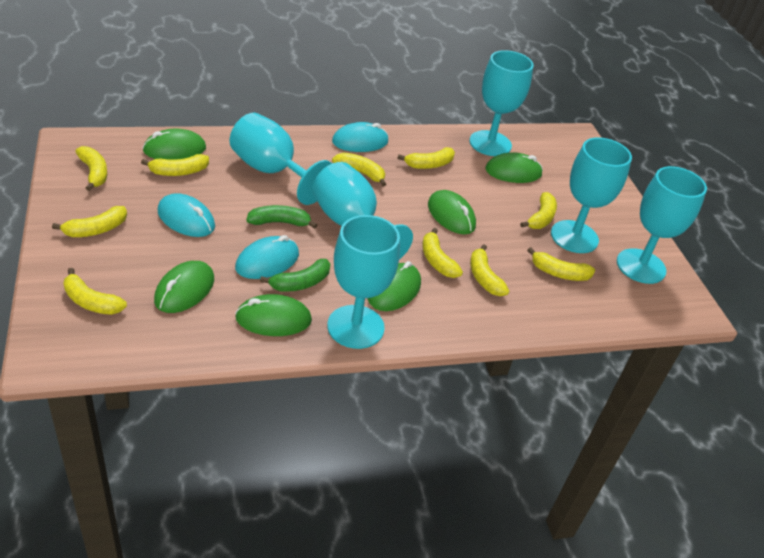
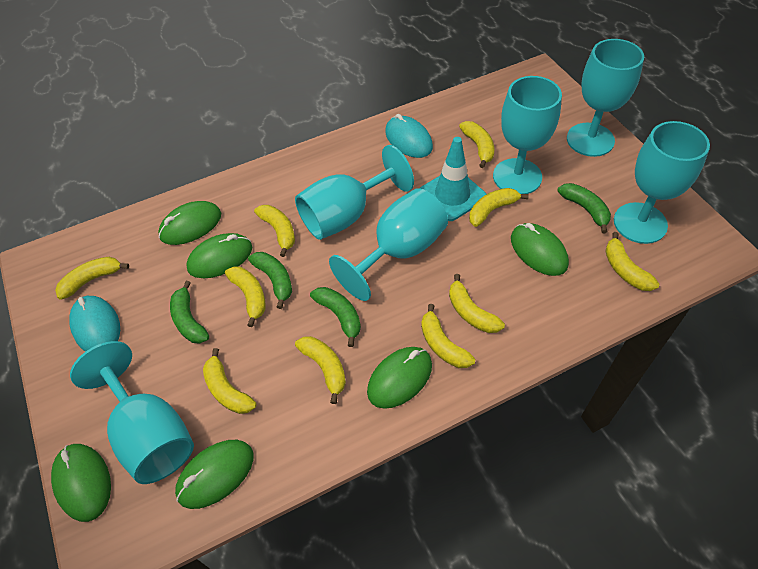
green banana: [246,205,317,229] [260,259,330,292] = 2 -> [170,281,209,344] [248,252,292,309] [310,287,361,347] [558,183,611,233] = 4
turquoise mouse: [158,193,215,237] [235,235,299,279] [332,122,389,152] = 3 -> [69,296,120,352] [385,114,433,158] = 2
turquoise traffic cone: none = 0 -> [420,137,486,221] = 1

